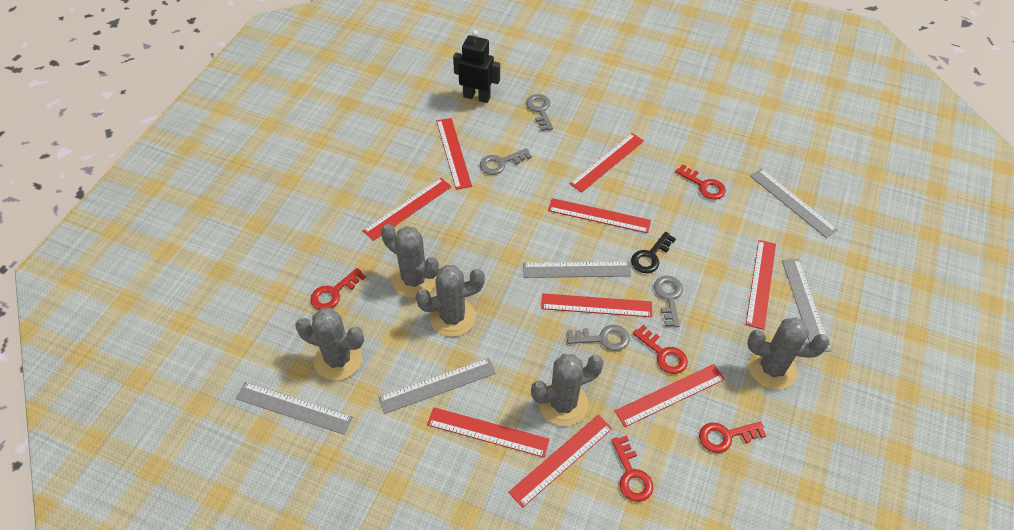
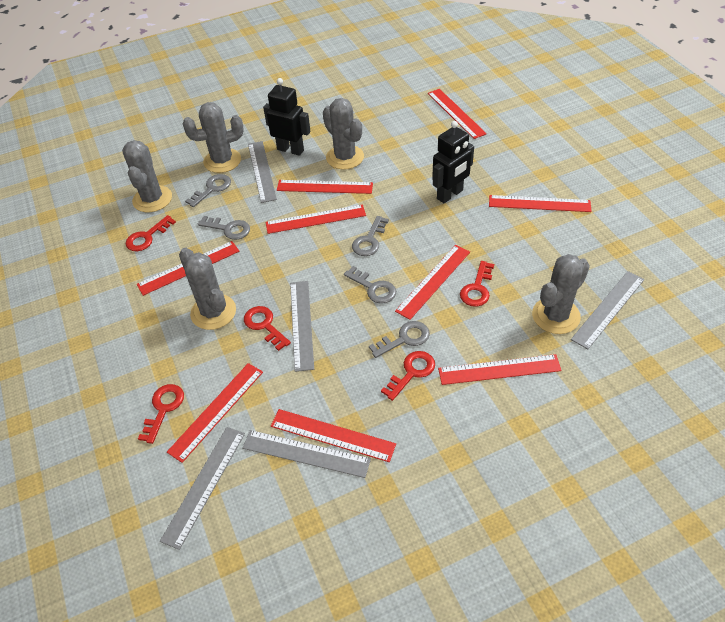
black key: [631,232,676,273] = 1 -> none = 0
black robot: [453,30,500,103] = 1 -> [263,78,311,156] [432,121,474,203] = 2
grey key: [480,148,532,175] [526,94,553,131] [567,325,629,351] [654,276,683,327] = 4 -> [185,174,231,207] [198,216,250,240] [344,266,396,304] [352,216,389,256] [369,321,430,358] = 5

